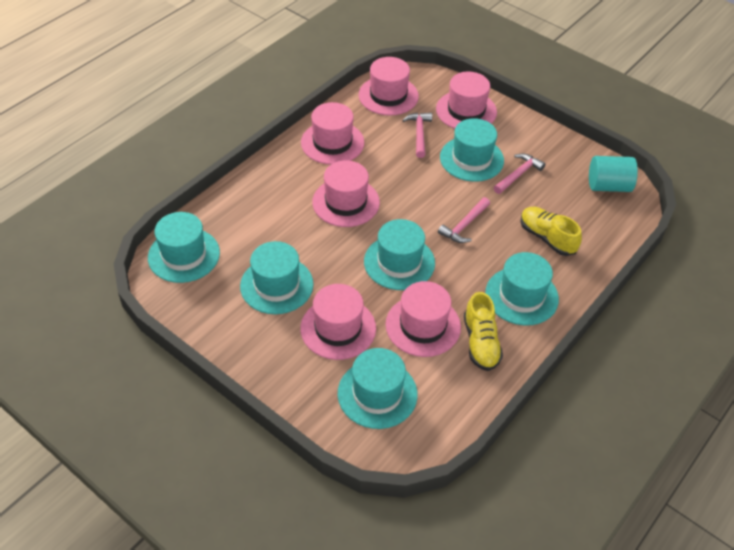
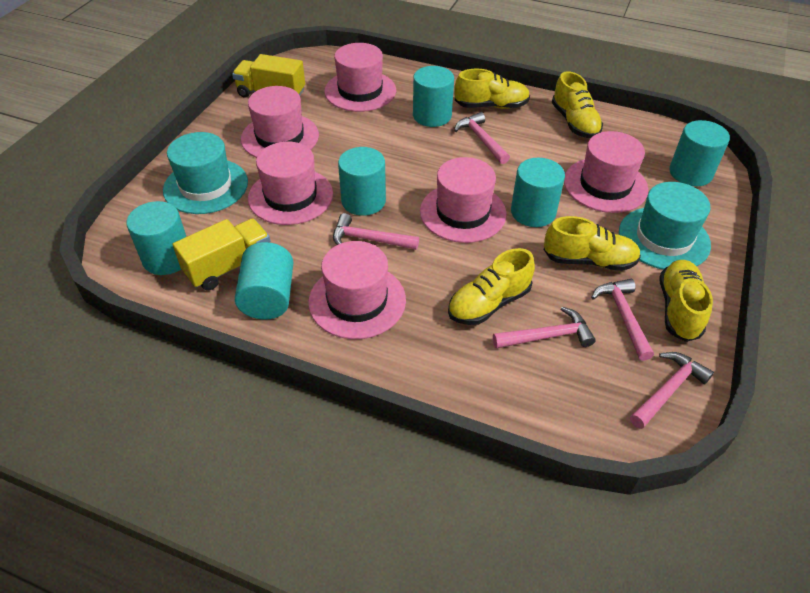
pink hammer: [402,113,432,158] [438,197,490,243] [494,154,545,194] = 3 -> [333,213,419,250] [454,112,510,164] [493,307,596,349] [591,279,654,361] [630,352,714,429] = 5
turquoise cylinder: [589,156,638,192] = 1 -> [126,201,186,275] [235,242,294,319] [338,147,386,216] [413,66,454,127] [511,158,565,227] [669,120,730,186] = 6
turquoise hat: [148,212,220,283] [240,241,314,314] [338,348,418,429] [364,219,435,290] [440,118,504,182] [485,252,559,326] = 6 -> [163,132,248,214] [619,182,711,270] = 2
yellow shoe: [464,292,503,371] [520,207,582,256] = 2 -> [448,248,535,325] [455,69,530,109] [544,216,641,271] [552,71,603,138] [660,260,713,342] = 5
yellow truck: none = 0 -> [172,218,270,291] [232,54,305,97] = 2

